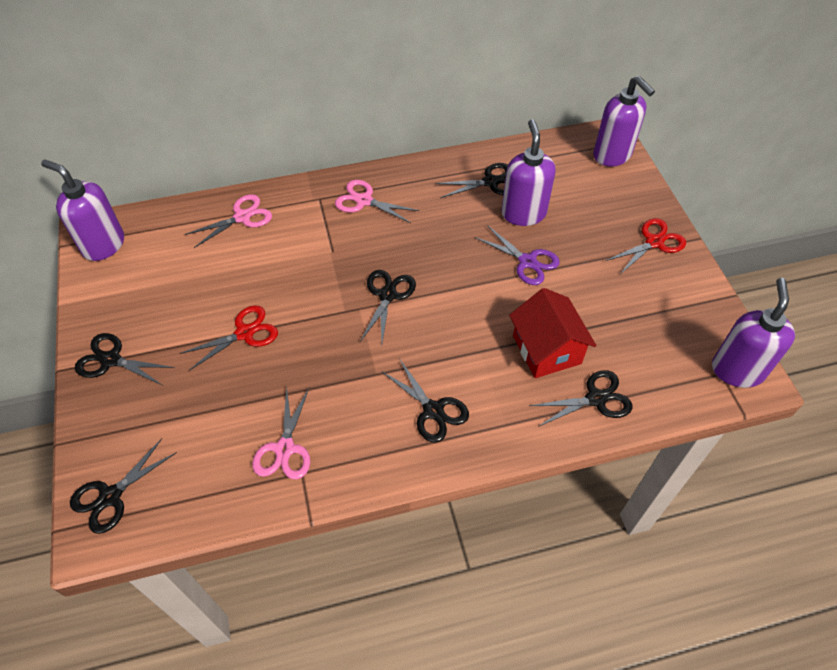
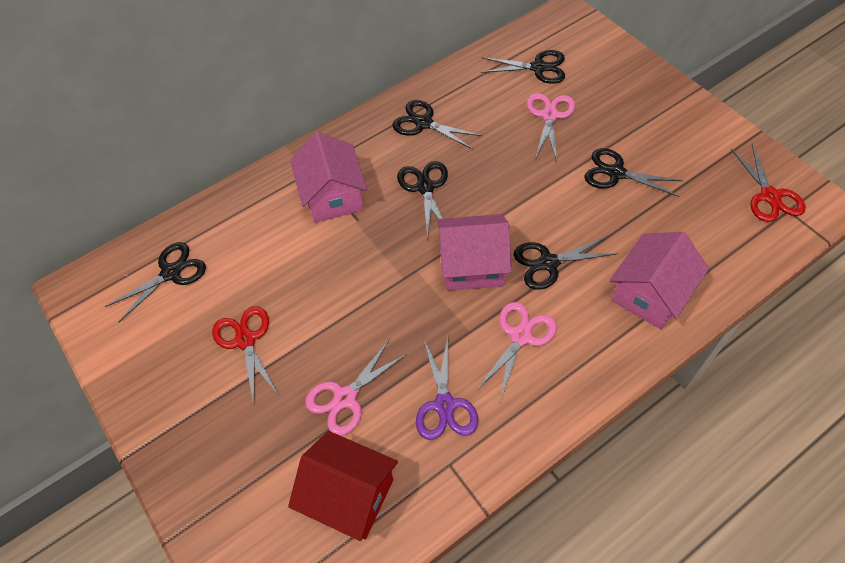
pink house: none = 0 -> [290,132,367,223] [437,214,512,291] [610,232,709,330] = 3
purple soap dispenser: [41,160,124,261] [502,119,556,226] [593,76,655,166] [712,278,795,388] = 4 -> none = 0

